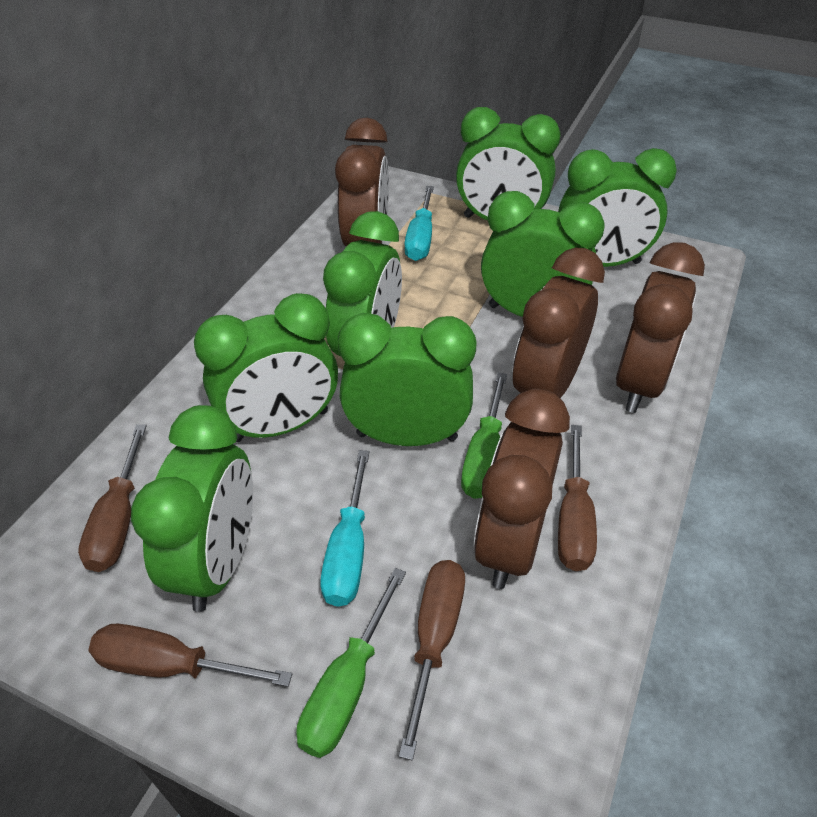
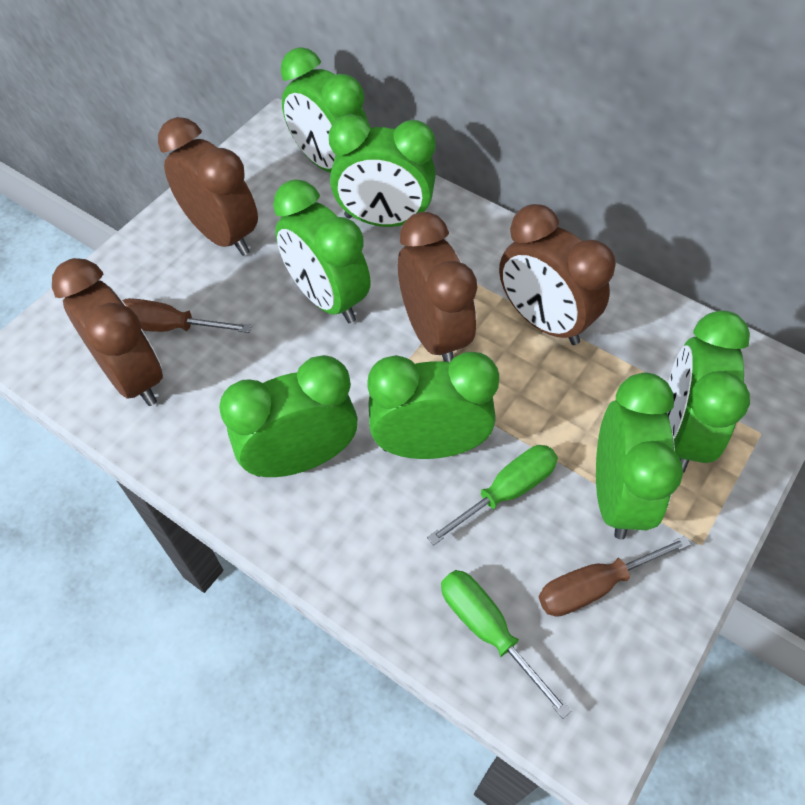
brown screwdriver: [78,425,147,572] [88,624,292,687] [399,560,465,760] [558,425,597,571] = 4 -> [122,298,252,333] [539,536,691,617] = 2
turquoise screwdriver: [320,450,370,607] [405,186,434,261] = 2 -> none = 0

